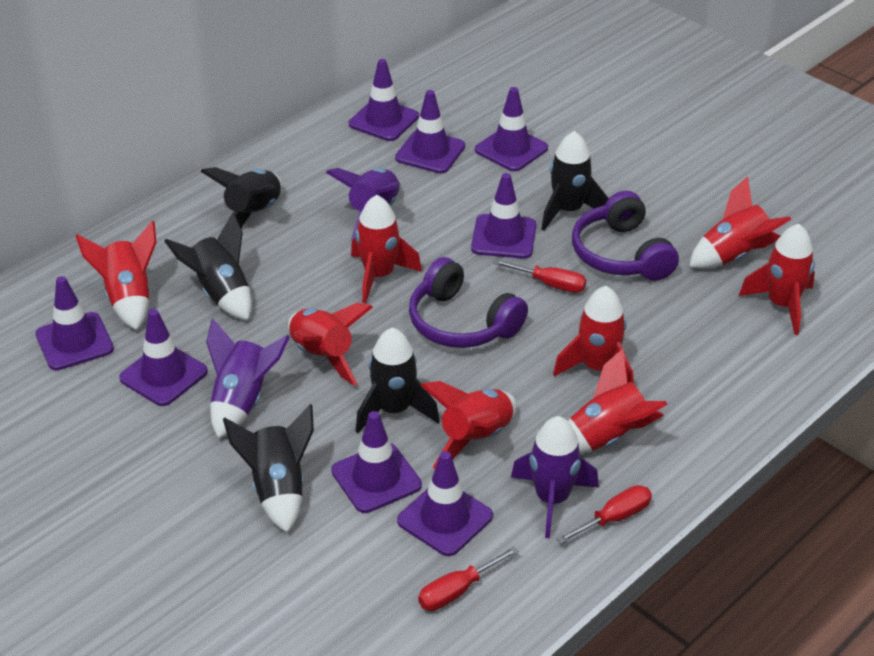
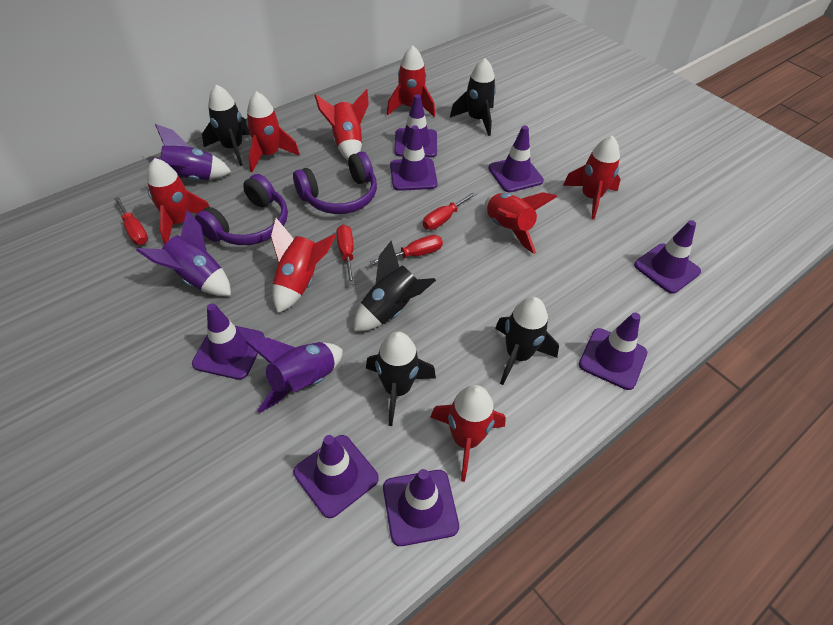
red screwdriver: [418,546,519,611] [493,259,586,293] [556,485,652,544] = 3 -> [114,197,148,245] [336,225,354,285] [370,235,443,265] [423,191,477,230] = 4

